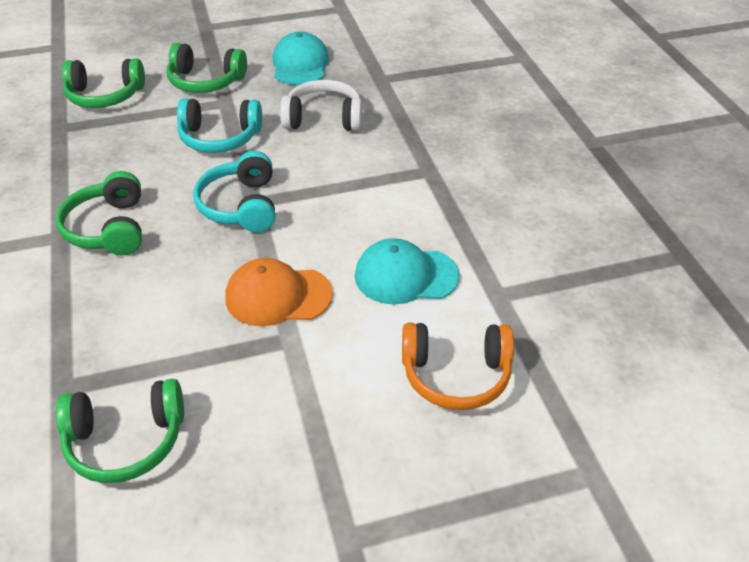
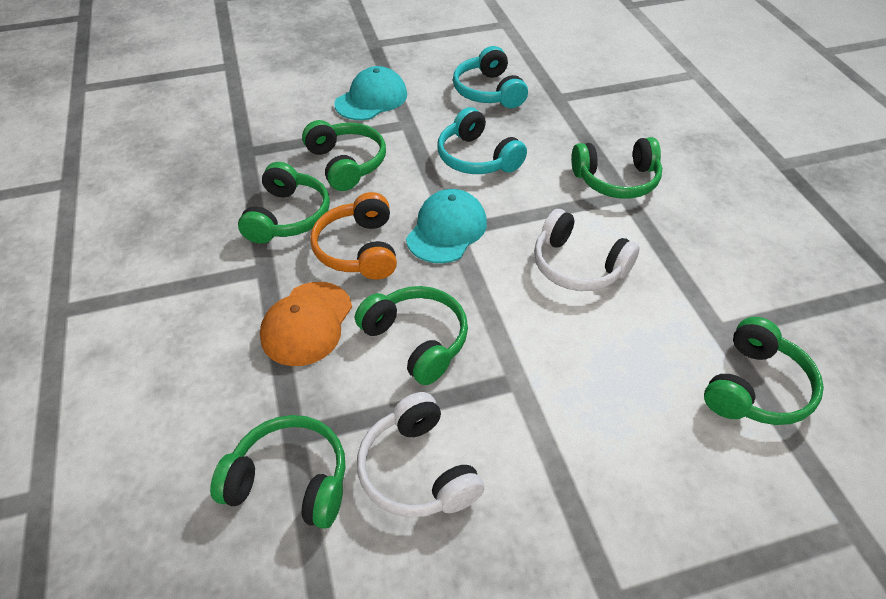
green headphones: [56,171,142,255] [56,379,184,483] [62,58,145,108] [167,43,247,93] = 4 -> [210,415,346,529] [238,162,330,244] [302,120,386,191] [355,286,468,385] [571,137,662,199] [704,317,824,425] = 6
white headphones: [280,80,363,131] = 1 -> [357,392,484,518] [534,209,640,291] = 2

